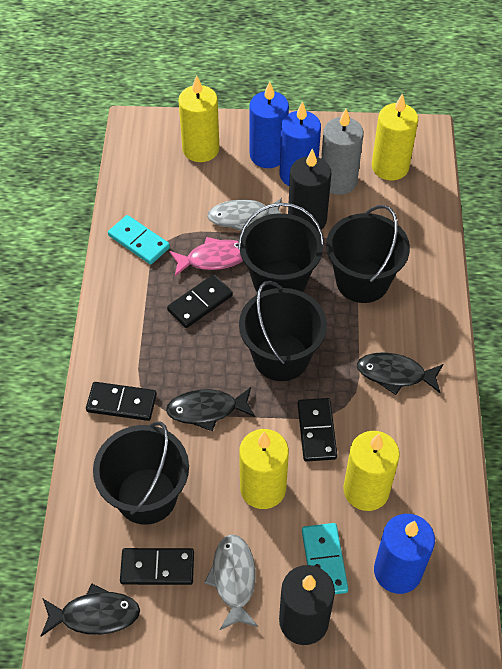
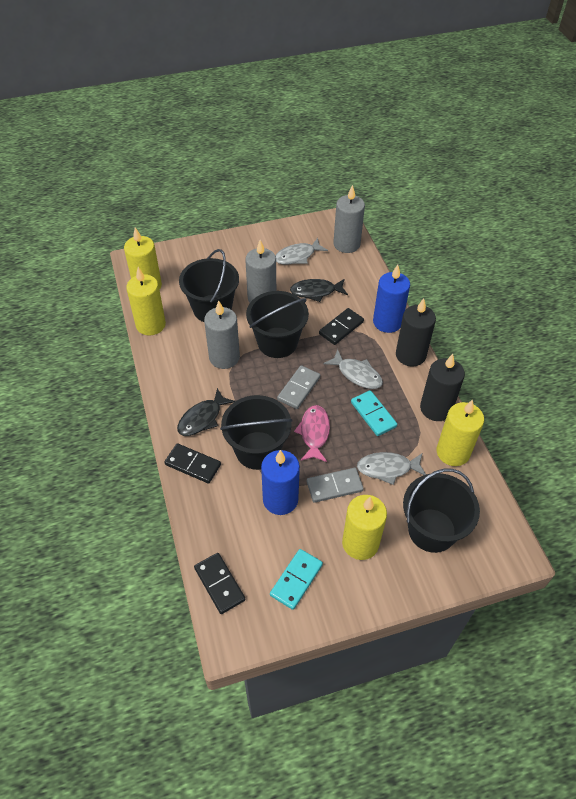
black domino: [86,382,157,421] [120,548,194,585] [167,274,233,328] [298,398,337,461] = 4 -> [164,443,221,484] [194,553,245,614] [319,308,364,345] = 3
black fish: [41,584,140,636] [166,387,255,431] [357,352,444,395] = 3 -> [177,388,235,436] [290,279,348,302] = 2
blue candle: [250,81,289,168] [280,101,321,186] [374,514,435,594] = 3 -> [261,450,300,515] [373,265,410,333] = 2
grey candle: [321,109,364,195] = 1 -> [204,301,240,369] [245,240,276,302] [333,185,365,253] = 3
grey domino: none = 0 -> [277,365,320,409] [307,468,364,503] = 2
grey fish: [204,534,258,630] [207,198,282,231] = 2 -> [275,238,328,265] [323,349,383,389] [357,452,426,485] = 3

